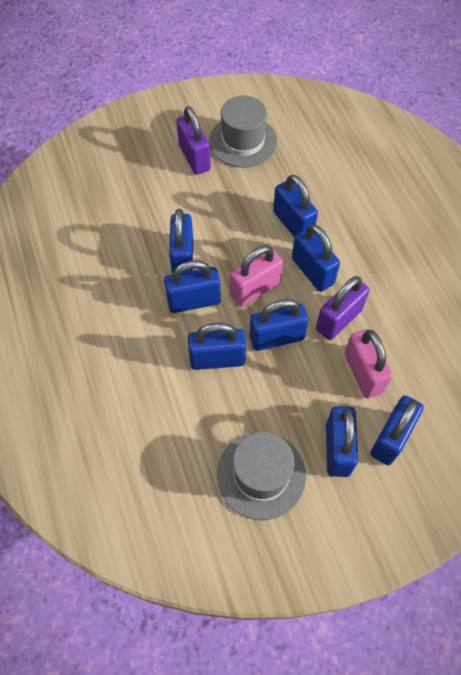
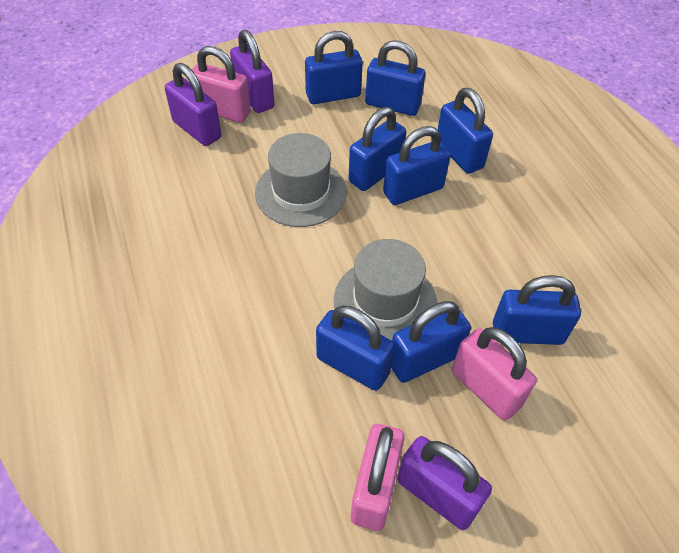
pink padlock: [230,245,283,307] [344,329,392,399] = 2 -> [192,46,251,123] [351,424,404,531] [452,327,537,420] = 3
purple padlock: [176,106,211,175] [316,276,369,340] = 2 -> [165,63,221,146] [230,30,274,113] [397,436,492,530] = 3

